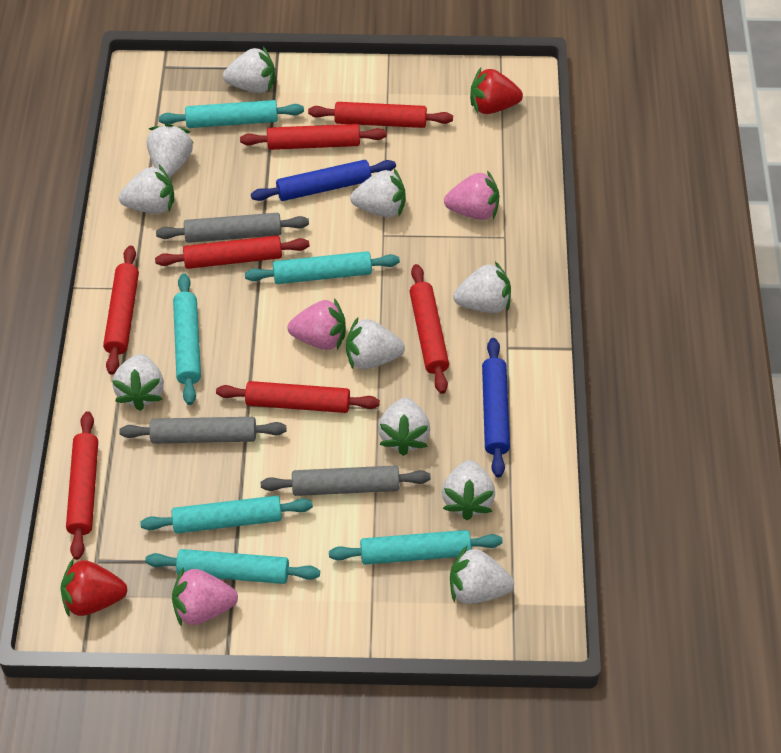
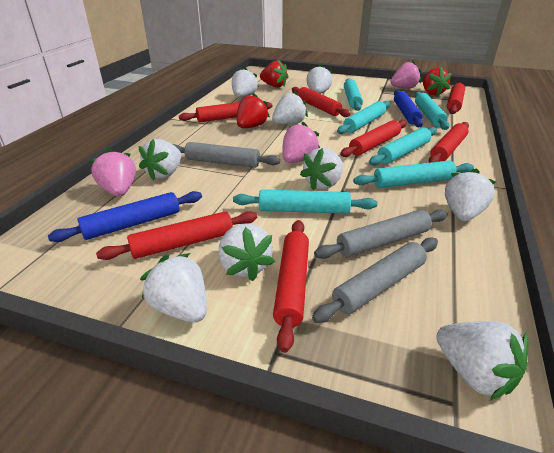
red strawberry: [60,558,128,617] [470,68,523,114] = 2 -> [237,93,270,128] [260,60,289,87] [423,67,452,96] = 3
white strawberry: [112,354,164,411] [119,165,174,214] [147,123,193,178] [223,47,275,93] [346,317,405,369] [350,169,406,217] [378,398,430,456] [442,460,495,520] [450,546,514,604] [453,261,511,313] = 10 -> [139,139,181,181] [140,253,207,322] [219,223,275,281] [232,67,259,97] [272,91,308,124] [300,148,343,191] [306,64,333,94] [436,321,529,401] [445,168,496,221] = 9

